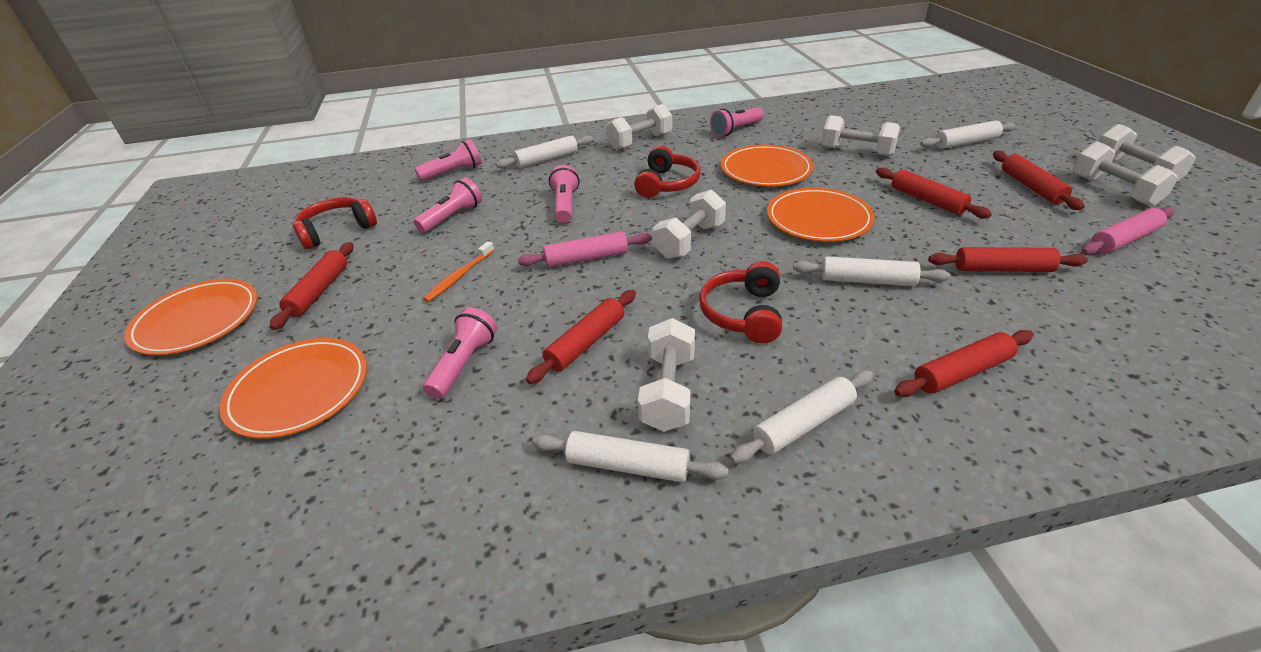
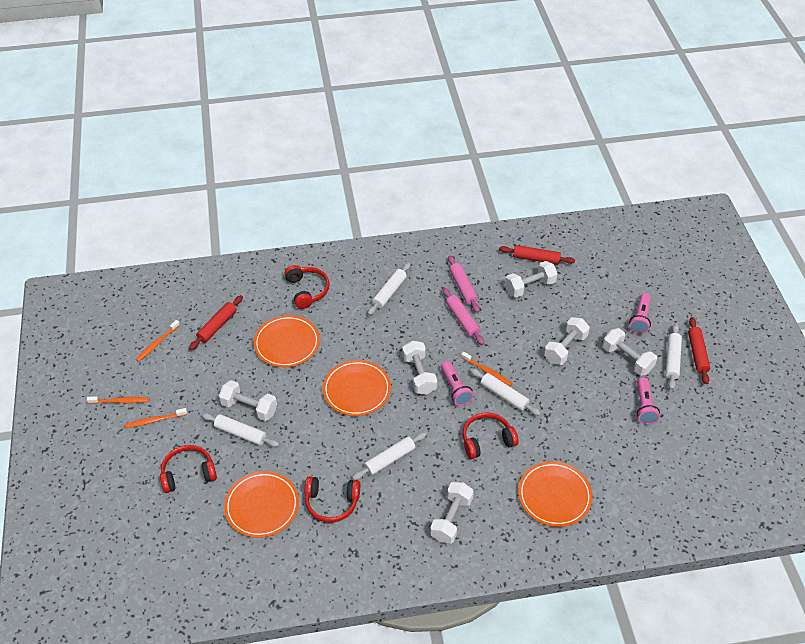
orange toothbrush: [423,241,494,302] = 1 -> [87,396,149,404] [125,408,187,428] [136,320,180,362] [461,352,512,386] = 4
pink flashlight: [414,178,482,233] [415,139,481,181] [423,307,497,399] [549,165,579,223] [710,107,764,137] = 5 -> [441,361,474,406] [629,293,651,334] [637,377,660,425] = 3
red headphones: [293,197,377,249] [634,146,701,198] [699,261,782,343] = 3 -> [160,445,217,493] [284,265,330,309] [305,476,360,523] [463,412,519,459] = 4
red rolling pin: [270,242,353,330] [526,290,636,384] [876,167,992,219] [894,330,1033,397] [928,247,1088,272] [993,151,1085,210] = 6 -> [189,295,243,350] [499,245,575,265] [688,317,710,384] = 3

